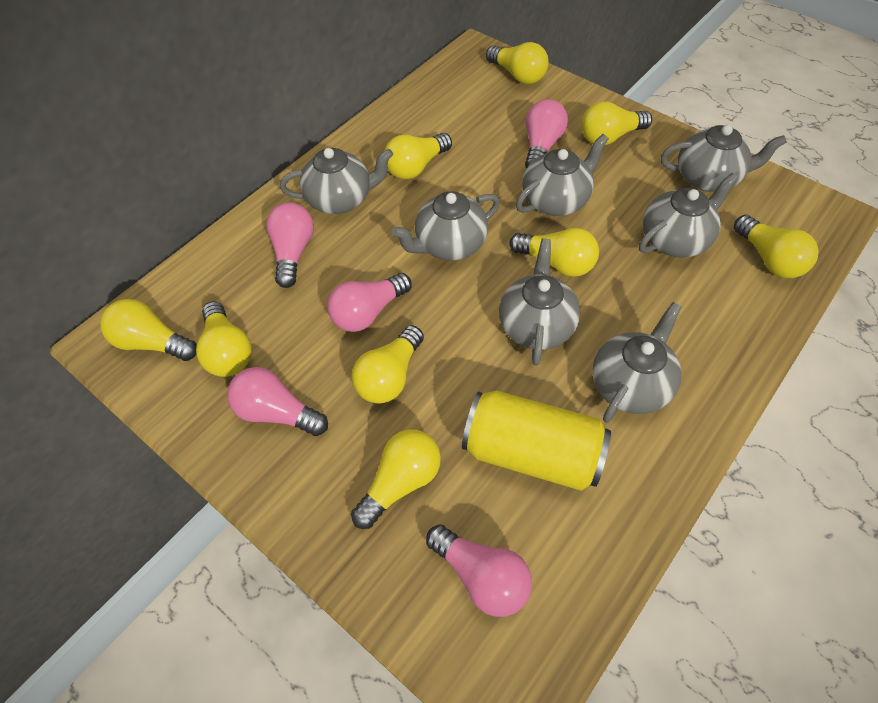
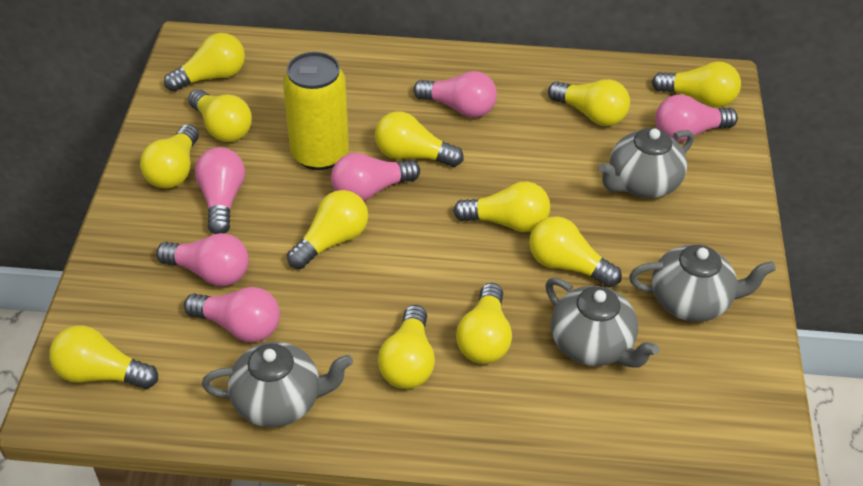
grey teapot: [280,148,393,214] [392,191,500,261] [499,238,580,366] [516,134,609,216] [592,302,682,423] [639,173,738,258] [661,125,787,192] = 7 -> [202,342,353,427] [545,278,659,368] [598,128,694,198] [629,245,776,322] = 4
pink light bulb: [227,367,328,436] [266,202,314,288] [327,273,411,332] [426,524,532,617] [525,99,568,168] = 5 -> [156,233,249,286] [184,287,280,342] [195,147,245,234] [331,153,420,201] [413,71,497,118] [655,94,738,142] = 6
yellow light bulb: [100,299,197,361] [196,301,252,377] [351,429,441,529] [352,325,424,404] [384,133,452,179] [486,42,548,84] [509,228,599,277] [581,101,652,146] [734,215,819,278] = 9 -> [49,326,158,389] [140,124,199,189] [164,33,245,92] [188,89,252,142] [287,190,368,269] [375,111,464,167] [378,305,435,389] [453,182,550,232] [456,283,512,364] [529,216,622,287] [548,79,630,126] [652,61,741,107] = 12

